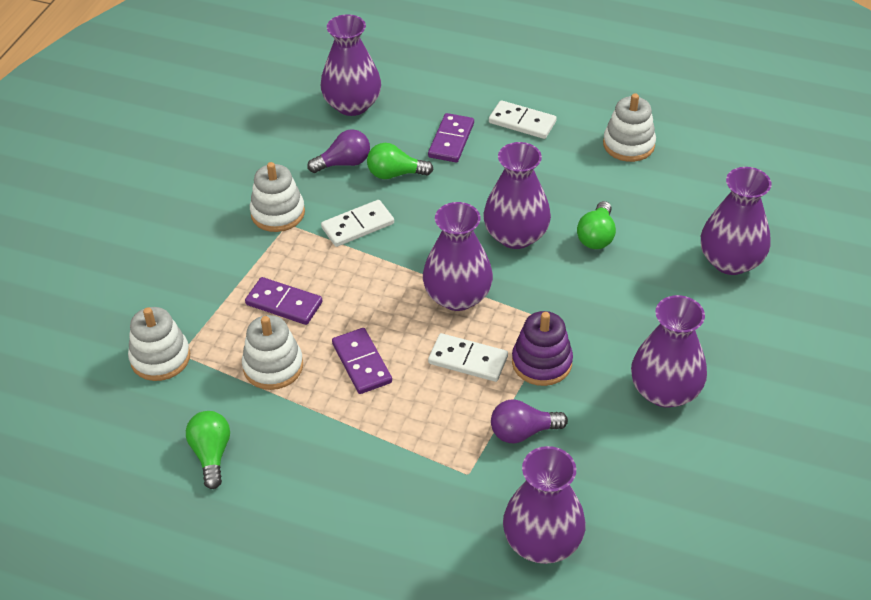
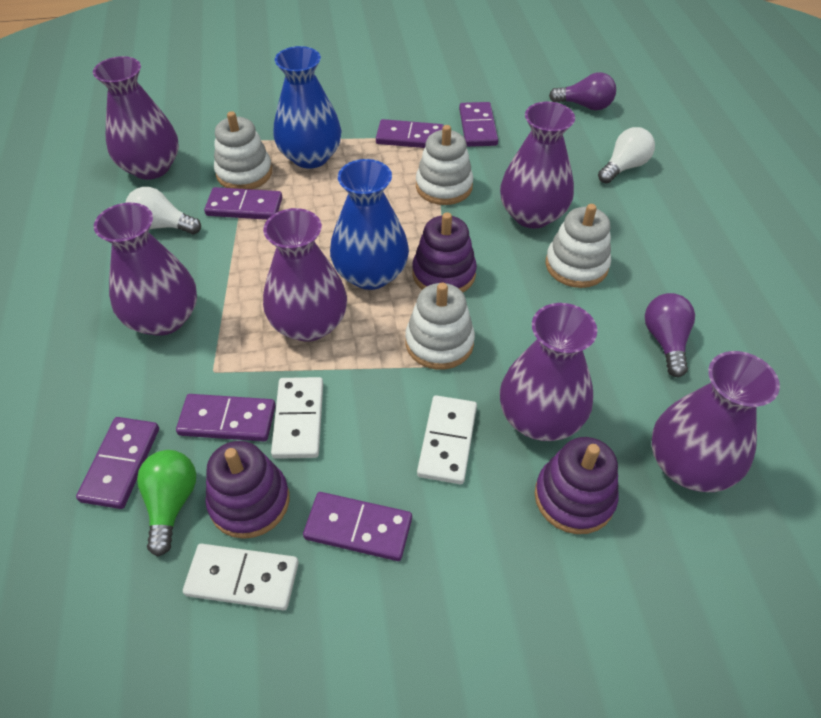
blue vase: none = 0 -> [273,46,342,168] [330,159,409,290] = 2
green light bulb: [186,411,230,489] [367,143,434,179] [577,201,616,249] = 3 -> [137,450,196,556] = 1
purple domino: [245,277,322,325] [332,328,392,394] [428,113,474,162] = 3 -> [76,417,159,509] [176,394,276,442] [204,187,282,220] [303,492,412,561] [376,119,444,148] [459,102,498,147] = 6
purple stacking toy: [512,311,573,386] = 1 -> [205,441,290,539] [412,212,477,292] [535,437,619,534] = 3
white light bulb: none = 0 -> [125,187,201,234] [598,127,655,183] = 2

